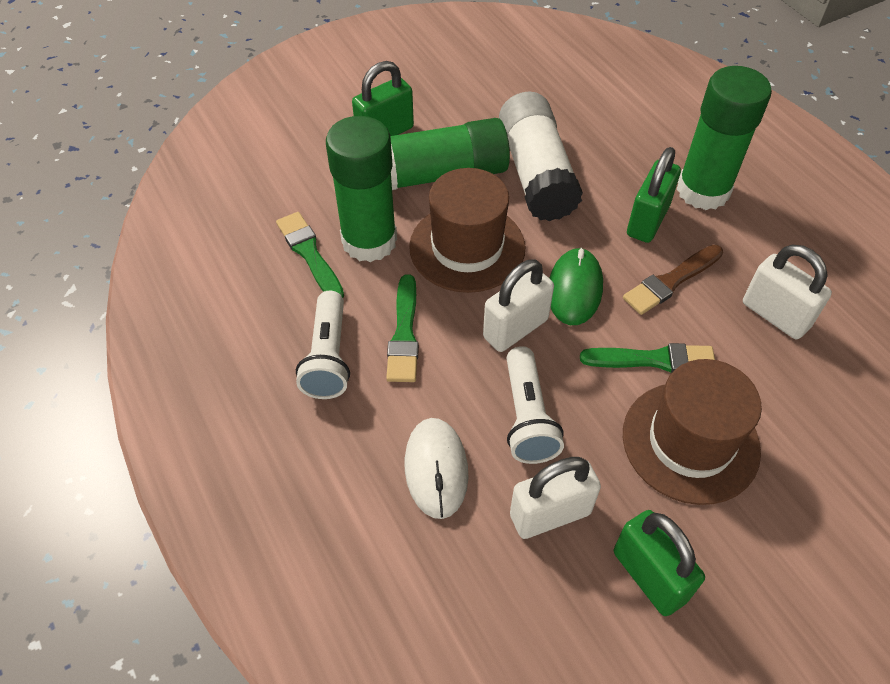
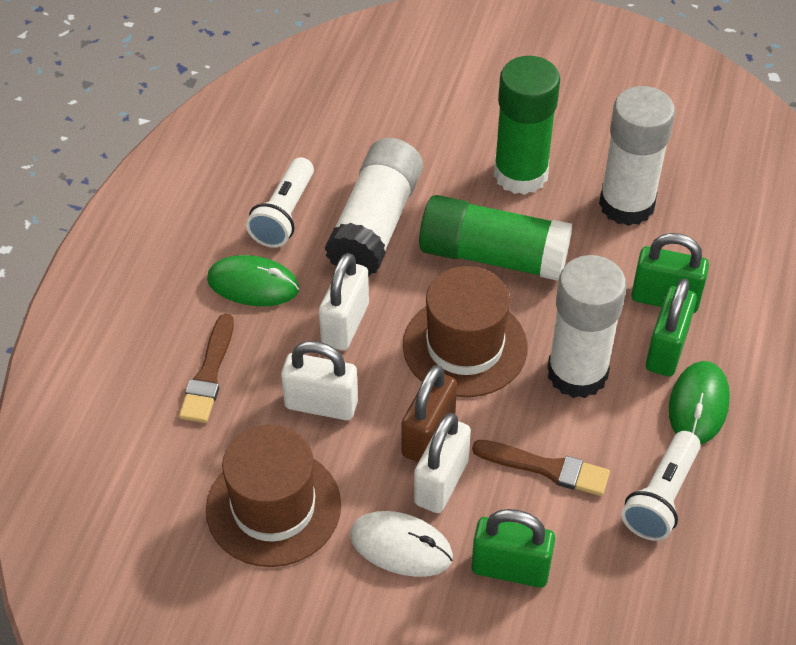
brown brush: [623,245,723,315] = 1 -> [179,314,234,423] [472,440,610,496] = 2
brown padlock: none = 0 -> [401,365,457,462] = 1
green brush: [276,212,344,298] [386,274,419,382] [580,343,715,373] = 3 -> none = 0
green glue stick: [326,116,397,262] [391,118,510,190] [677,66,772,210] = 3 -> [419,195,572,281] [494,56,560,195] = 2
green mouse: [549,248,603,325] = 1 -> [207,255,299,306] [669,361,730,444] = 2
white glue stick: [499,91,583,221] = 1 -> [325,138,423,276] [547,255,626,398] [599,86,675,226] = 3

